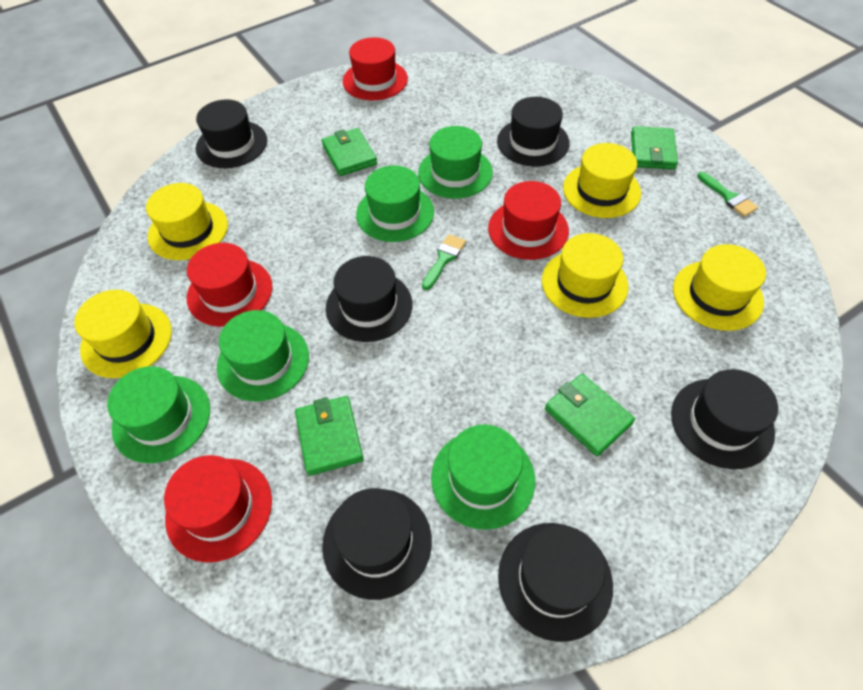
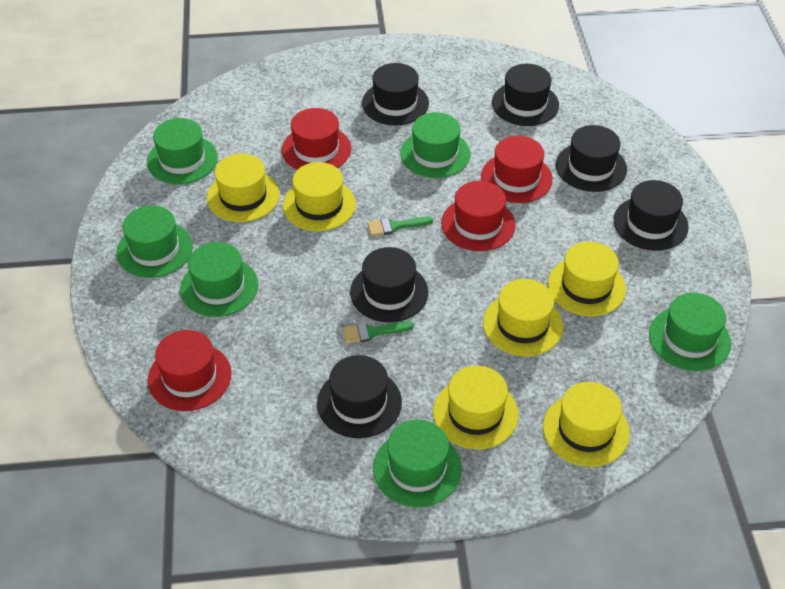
green hat: [107,366,210,463] [217,310,309,401] [356,165,434,242] [418,126,493,199] [431,425,535,530] = 5 -> [116,206,193,278] [147,118,218,184] [180,242,258,317] [373,419,462,507] [400,112,470,178] [649,293,731,371] = 6
green wallet: [295,396,364,476] [322,128,377,176] [545,374,635,456] [631,126,678,170] = 4 -> none = 0
yellow hat: [74,290,172,378] [146,183,228,260] [542,233,628,318] [563,143,641,218] [673,244,766,331] = 5 -> [207,154,280,222] [283,162,356,231] [433,366,519,449] [483,279,563,356] [543,382,630,467] [548,242,626,316] = 6

